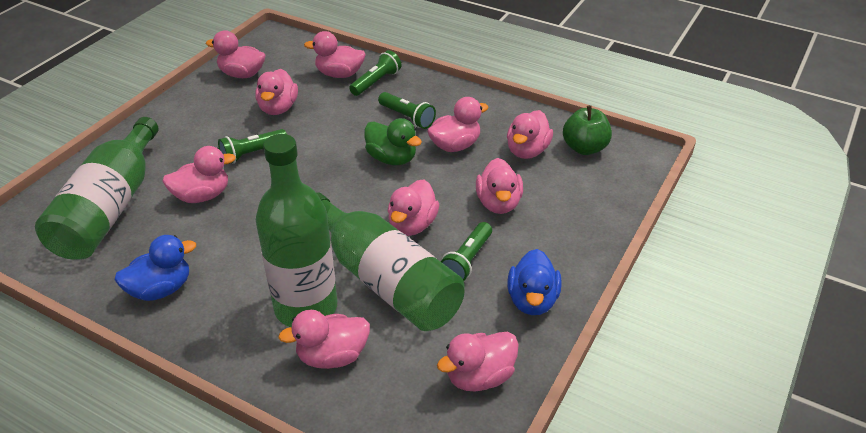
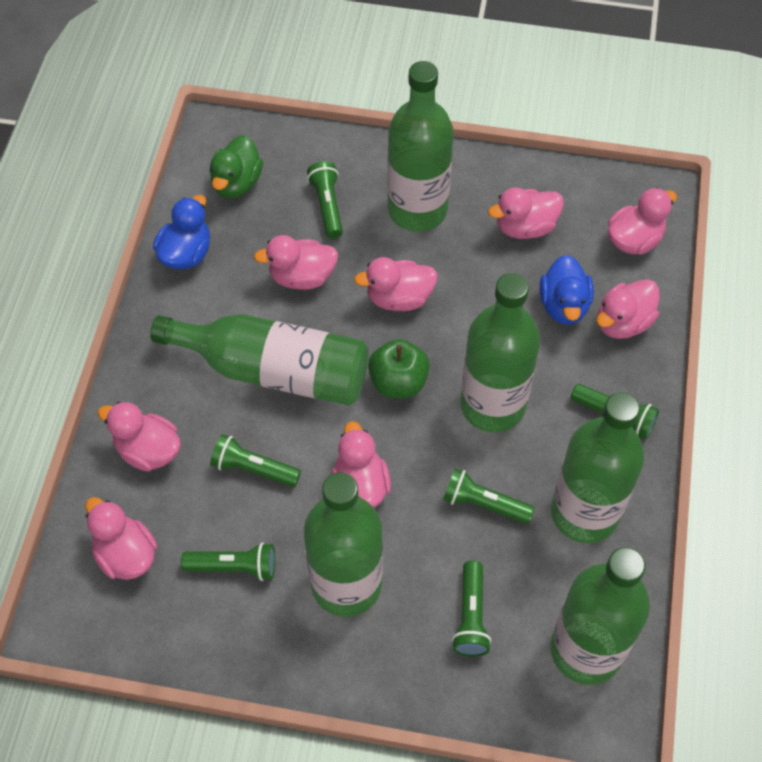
green bottle: [35,117,158,260] [256,134,337,327] [316,192,464,331] = 3 -> [150,314,369,406] [304,472,383,617] [387,61,454,232] [460,273,540,432] [550,547,650,685] [551,392,644,543] = 6
green flashlight: [218,129,287,164] [349,50,401,96] [378,92,436,129] [441,222,492,281] = 4 -> [181,543,275,581] [210,434,301,487] [307,161,343,239] [443,468,535,524] [452,561,491,657] [571,384,659,439] = 6
pink duck: [162,146,236,203] [206,30,265,78] [255,69,298,115] [278,310,370,369] [304,31,365,78] [388,179,439,236] [427,97,489,152] [437,332,519,391] [476,158,523,214] [507,110,553,159] = 10 -> [85,497,157,580] [98,402,181,472] [254,235,338,290] [331,421,391,508] [354,257,438,311] [488,187,564,239] [596,279,660,339] [608,188,677,255] = 8

